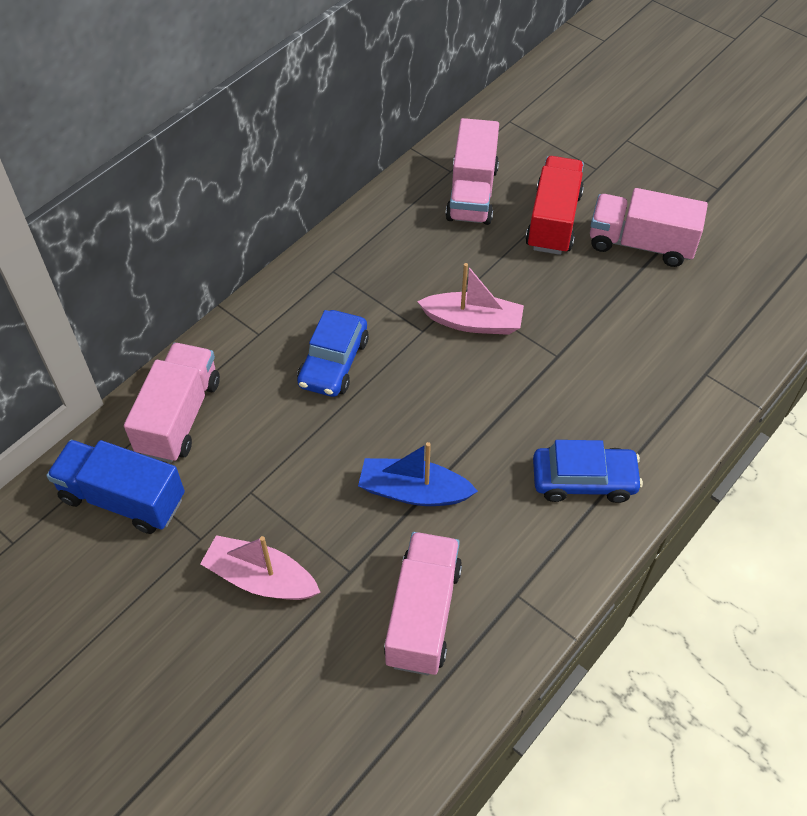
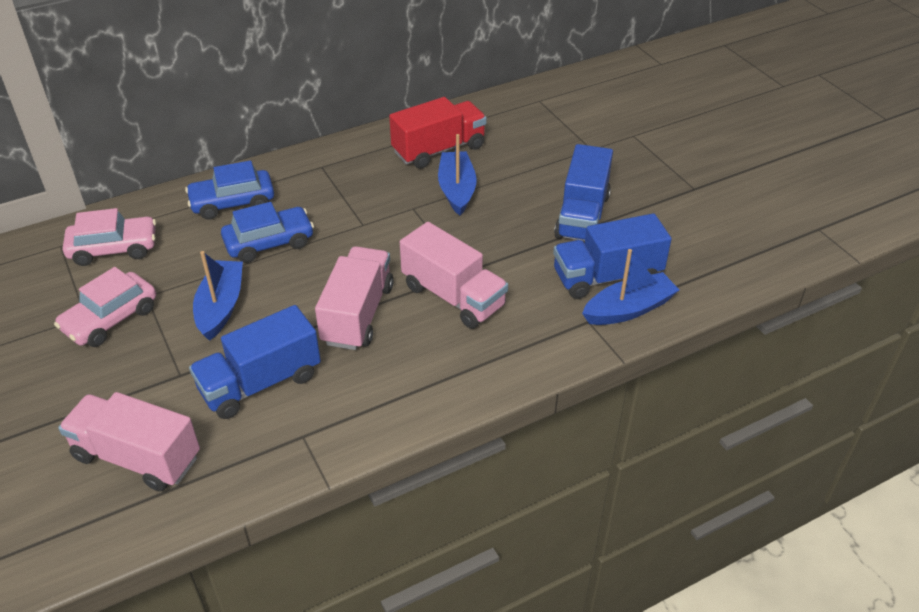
blue boat: [358,442,478,506] = 1 -> [193,251,243,341] [438,134,477,216] [582,249,679,325] = 3
blue truck: [47,440,185,534] = 1 -> [189,305,321,419] [553,213,671,299] [554,144,613,241] = 3
pink boat: [200,535,321,600] [417,263,524,335] = 2 -> none = 0
pink car: none = 0 -> [54,267,156,347] [63,208,156,266] = 2
pink truck: [124,343,220,463] [384,532,462,675] [446,118,499,225] [590,188,708,267] = 4 -> [58,392,200,491] [315,246,394,350] [400,222,508,329] = 3

